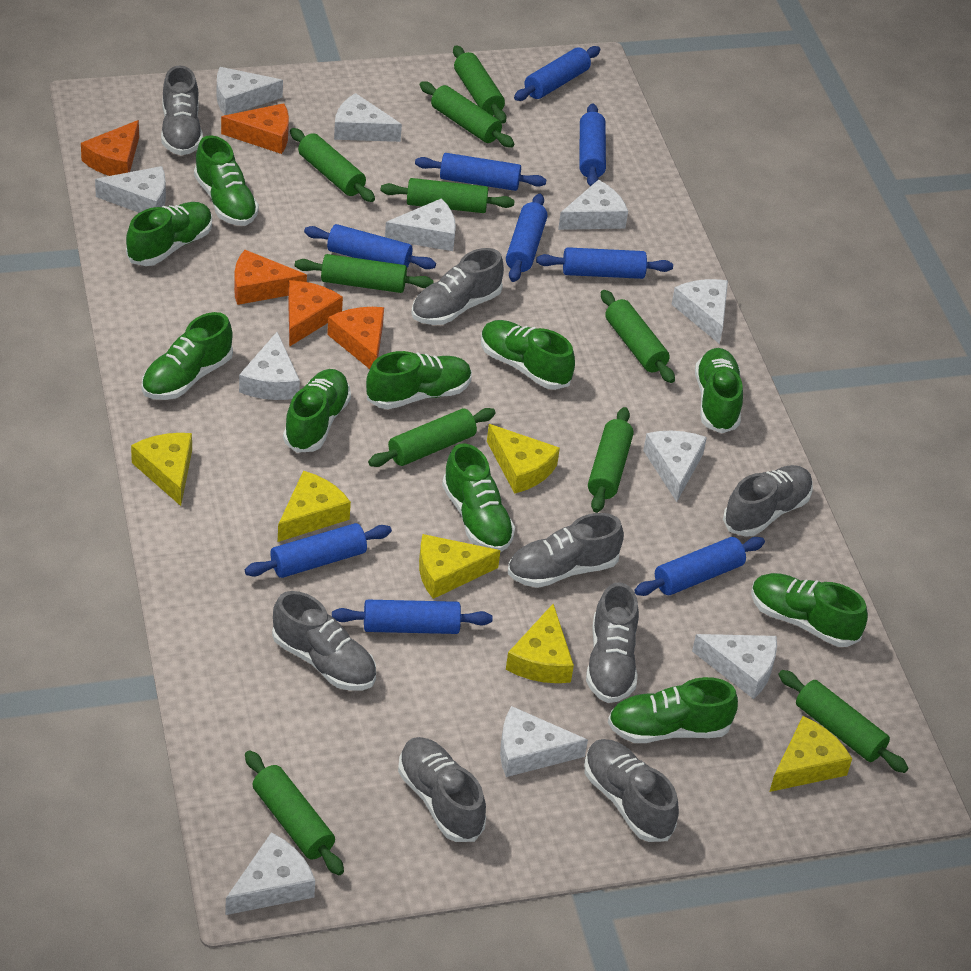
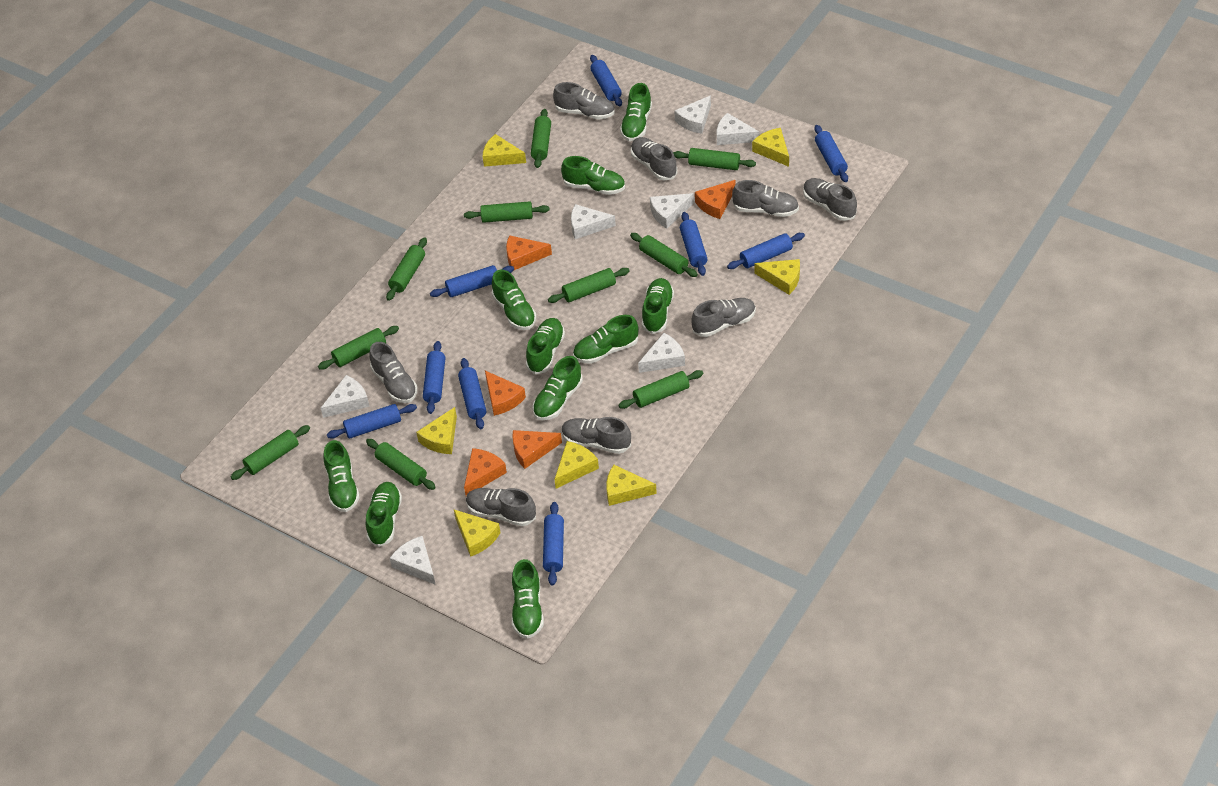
white cheese: [95,166,166,213] [217,67,283,115] [226,832,315,915] [239,332,300,400] [334,93,402,142] [385,198,456,251] [500,706,588,777] [558,180,628,230] [643,431,707,502] [671,279,728,344] [692,634,777,699] = 11 -> [321,375,370,418] [390,536,436,585] [571,204,616,239] [638,333,685,373] [650,193,694,229] [675,95,711,134] [717,113,759,145] = 7
yellow cheese: [131,433,192,506] [278,471,351,542] [419,534,501,599] [487,424,560,494] [506,604,574,683] [769,716,852,792] = 6 -> [416,407,457,454] [454,510,501,557] [483,134,526,167] [554,441,599,489] [606,465,657,506] [752,128,789,167] [754,259,800,295] = 7

